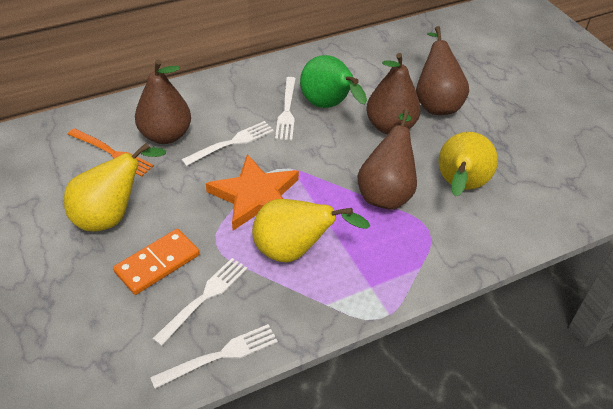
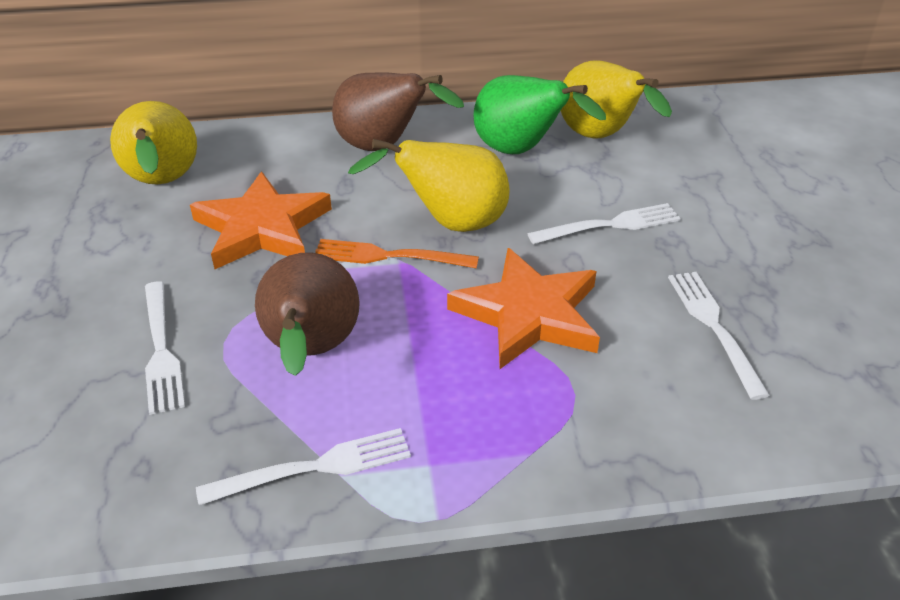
brown pear: [135,60,191,144] [358,109,417,210] [366,53,421,134] [416,26,469,115] = 4 -> [255,252,360,376] [332,73,464,151] = 2
orange domino: [113,229,200,295] = 1 -> none = 0
orange star: [206,154,299,231] = 1 -> [190,171,332,269] [447,248,600,369] = 2

